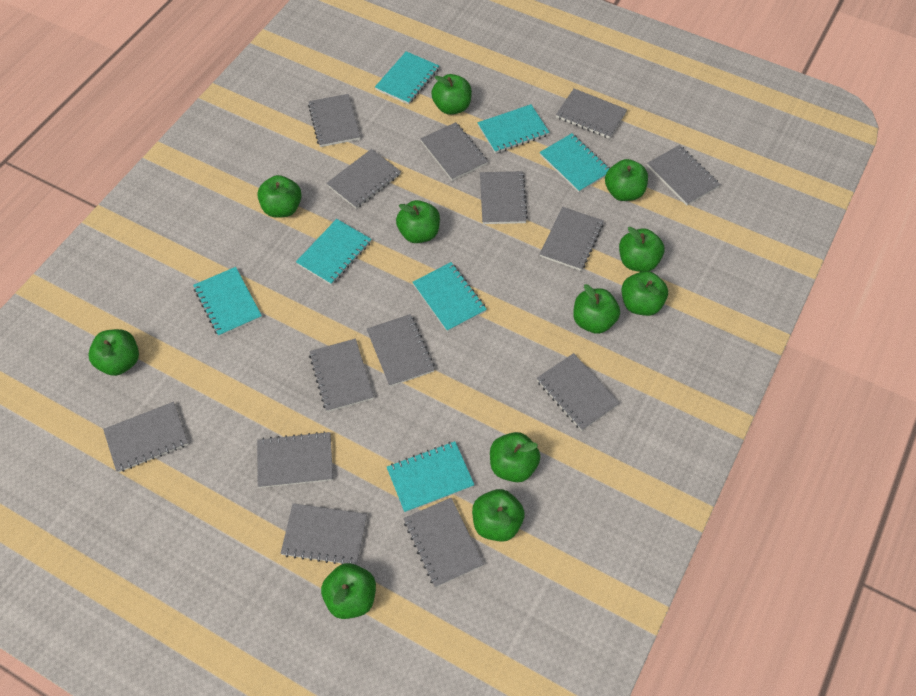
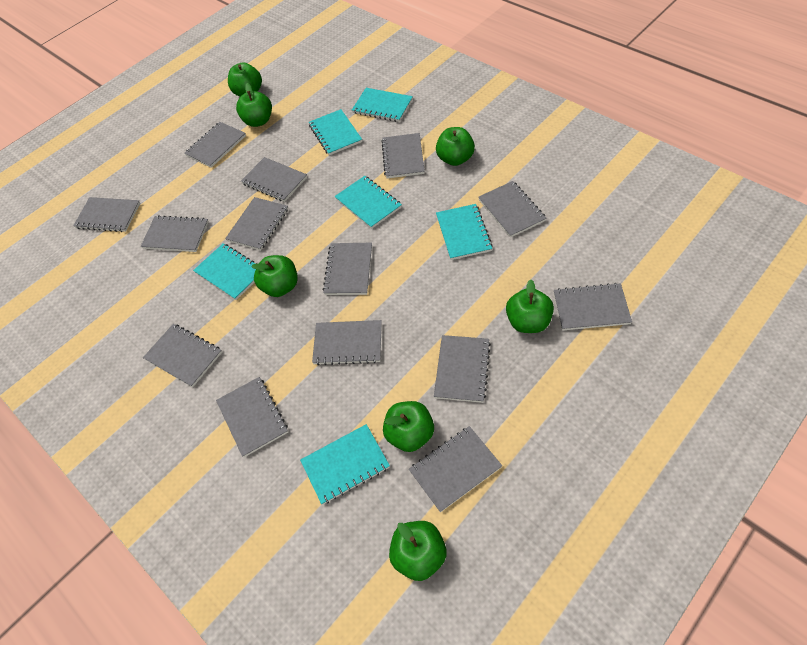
green apple: [88,329,139,376] [257,175,302,218] [321,563,376,619] [396,200,440,243] [431,74,472,115] [472,489,525,542] [490,432,540,482] [573,284,620,334] [605,159,648,201] [619,227,664,272] [621,271,668,316] = 11 -> [228,62,262,97] [236,83,272,127] [251,255,298,297] [383,401,434,452] [389,521,446,581] [436,127,475,166] [506,280,554,333] = 7
turquoise notebook: [193,267,262,337] [296,219,372,285] [375,51,439,105] [387,441,474,513] [413,262,487,332] [478,104,550,153] [540,133,610,193] = 7 -> [193,243,257,300] [300,424,390,505] [309,109,362,155] [335,176,402,229] [352,88,413,122] [436,204,493,260] = 6

